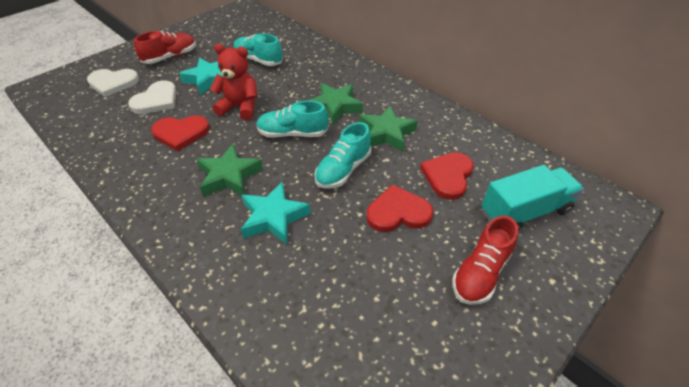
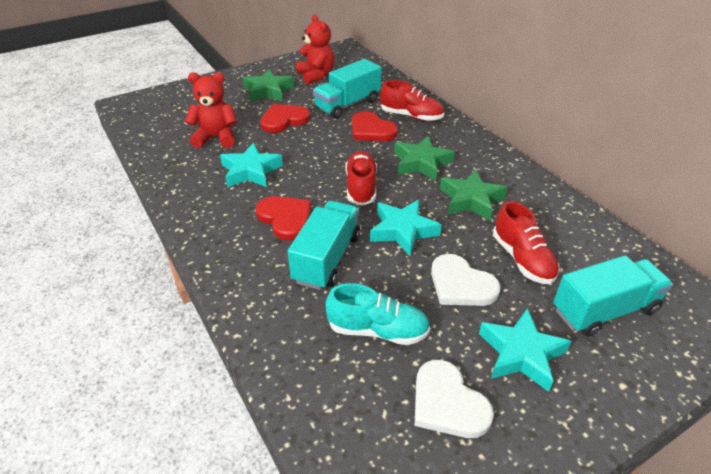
red shoe: [134,31,196,64] [452,215,518,305] = 2 -> [345,151,377,206] [380,80,444,121] [493,201,560,284] = 3
red teddy bear: [210,44,258,120] = 1 -> [185,72,237,148] [296,14,334,84] = 2
turquoise shoe: [234,33,283,66] [256,101,329,138] [315,122,371,189] = 3 -> [326,283,431,345] = 1
turquoise star: [179,58,224,95] [241,182,311,245] = 2 -> [220,143,283,187] [370,200,442,256] [479,308,572,392] = 3
turquoise truck: [482,165,584,231] = 1 -> [288,201,360,290] [313,59,381,119] [553,255,673,337] = 3

